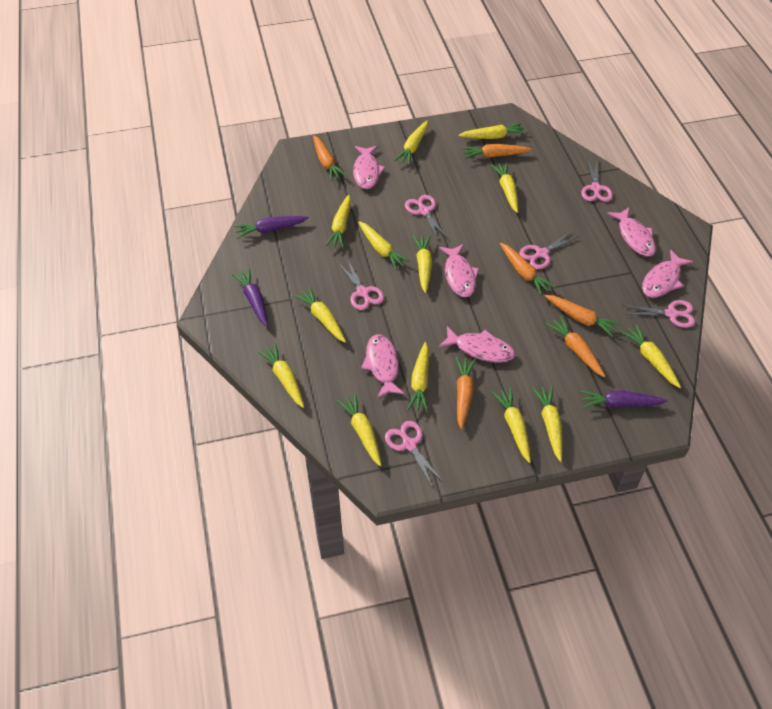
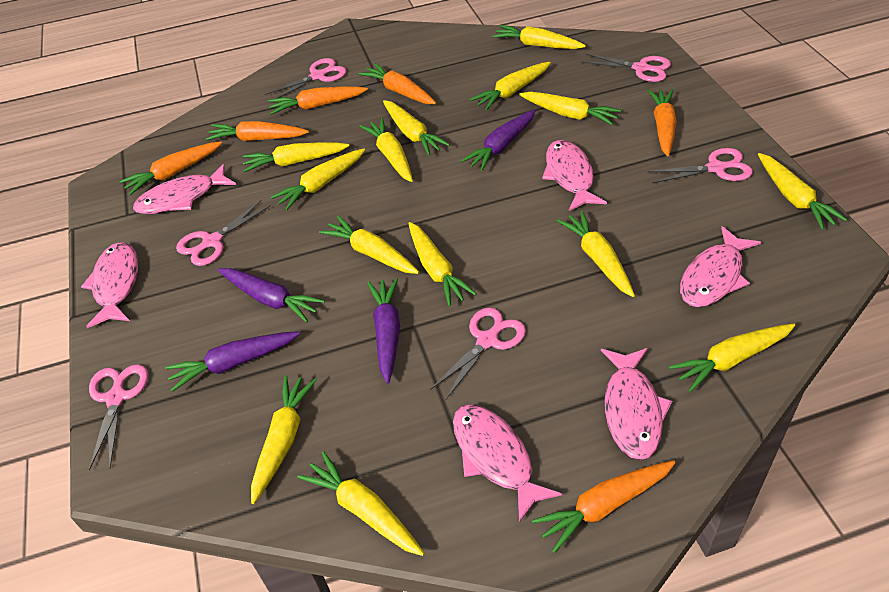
purple carrot: [232,268,268,327] [234,216,309,238] [580,391,668,408] = 3 -> [165,331,300,392] [218,268,325,323] [367,278,400,384] [461,109,536,171] = 4
yellow carrot: [257,343,304,408] [294,287,346,343] [325,195,351,249] [336,393,382,466] [358,221,411,270] [394,121,428,165] [407,342,429,412] [413,235,432,293] [458,123,527,139] [491,162,518,213] [492,387,531,463] [532,386,562,462] [621,324,681,388] = 13 -> [242,143,350,172] [251,375,316,504] [271,148,365,210] [297,451,425,556] [319,216,419,274] [359,118,413,182] [383,100,450,156] [408,222,477,307] [470,62,551,110] [492,25,586,49] [519,92,621,125] [557,211,635,297] [669,323,795,392] [758,153,848,230] = 14

